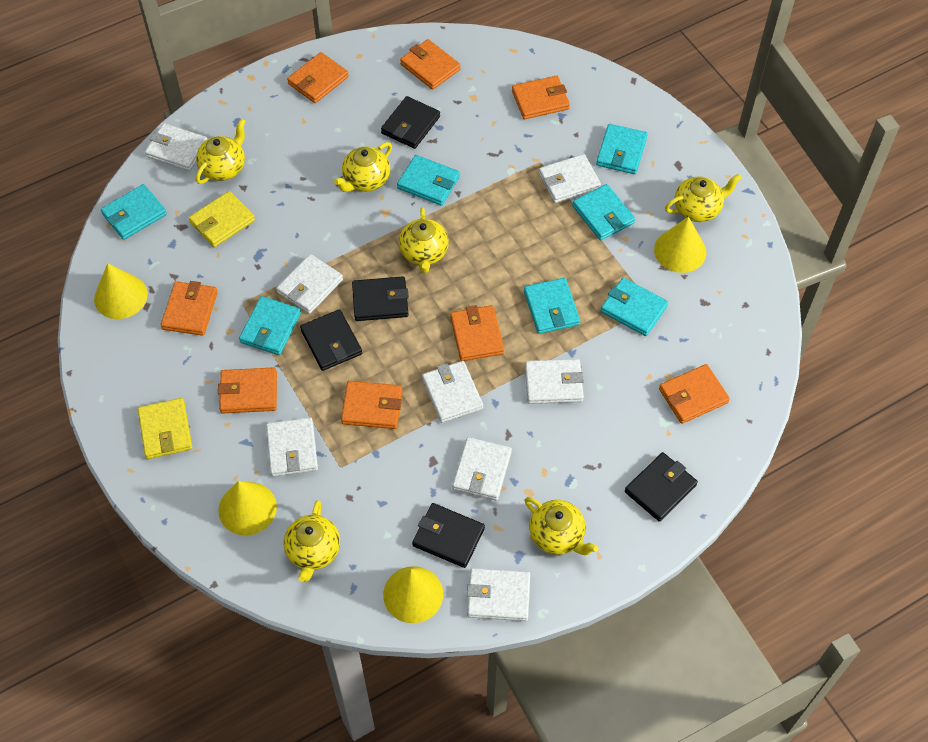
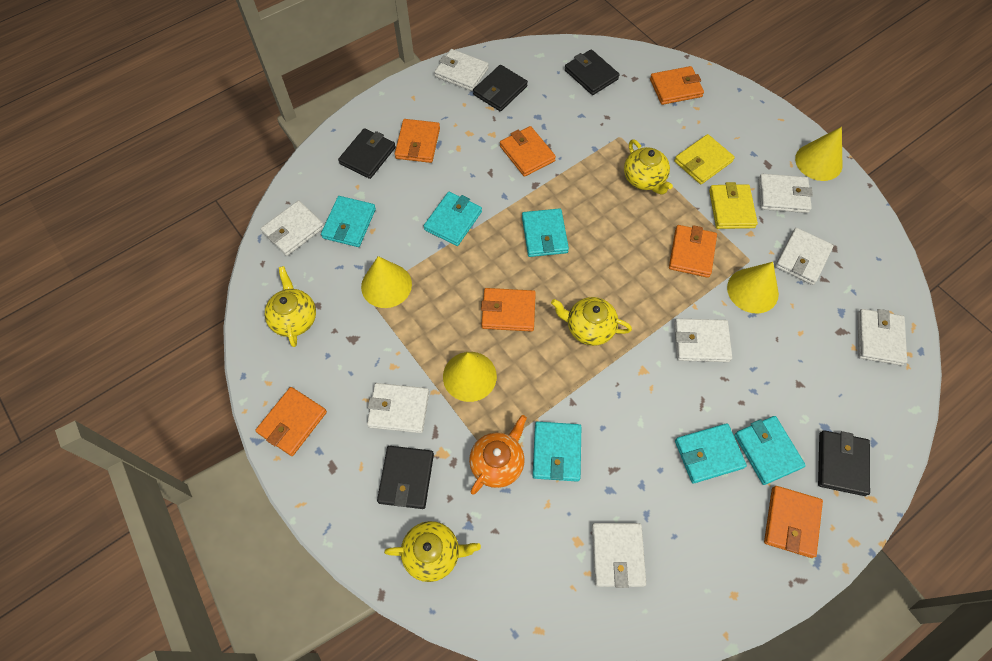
orange teapot: none = 0 -> [469,415,527,495] = 1
orange wallet: [161,281,218,336] [218,367,277,413] [287,52,349,103] [341,381,402,429] [400,39,461,90] [450,305,504,361] [512,75,570,119] [659,364,730,424] = 8 -> [255,387,327,456] [395,119,440,163] [481,288,536,332] [500,126,556,177] [650,66,704,105] [669,225,717,278] [764,486,823,558] = 7
turquoise wallet: [101,184,167,240] [239,296,301,355] [397,155,460,206] [524,278,580,334] [572,184,635,240] [596,124,648,174] [601,278,668,336] = 7 -> [321,196,376,247] [424,192,482,246] [522,208,569,257] [533,422,581,482] [675,423,747,483] [734,416,806,485] = 6
yellow teapot: [196,119,245,184] [284,500,340,582] [334,142,392,192] [399,207,449,273] [524,497,598,555] [665,174,742,222] = 6 -> [265,266,316,347] [384,521,481,582] [551,297,632,346] [624,140,673,195] = 4

